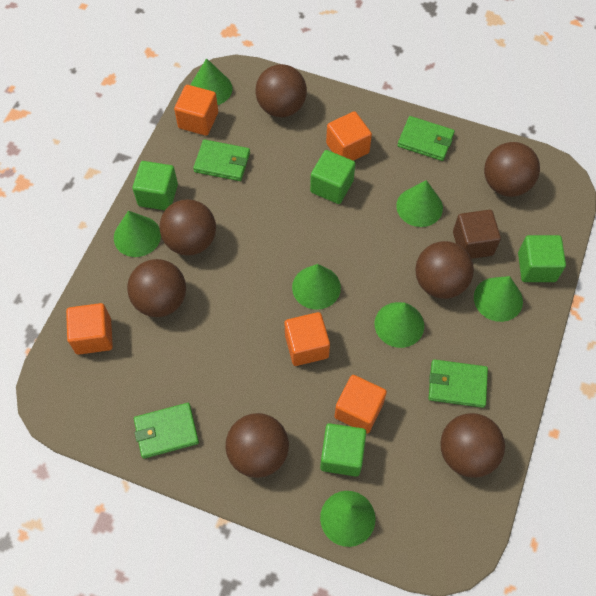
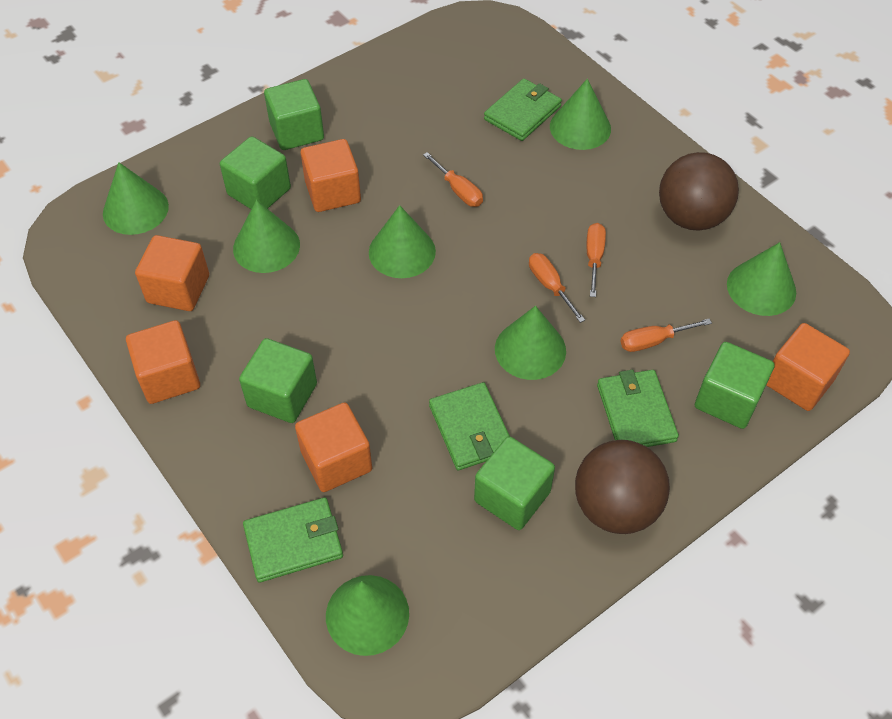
brown ball: [127,259,186,317] [159,199,216,256] [226,413,289,478] [255,64,307,117] [415,241,474,299] [440,413,505,478] [484,142,540,197] = 7 -> [575,440,670,534] [659,152,739,231] = 2
brown cube: [453,210,501,259] = 1 -> none = 0
green cube: [132,161,178,210] [310,150,355,204] [320,423,366,476] [518,235,566,282] = 4 -> [220,136,291,209] [239,338,317,423] [264,79,324,150] [474,436,555,530] [695,342,775,429] = 5
orange screwdriver: none = 0 -> [423,152,483,207] [529,253,585,323] [587,223,606,297] [621,319,712,352] = 4

